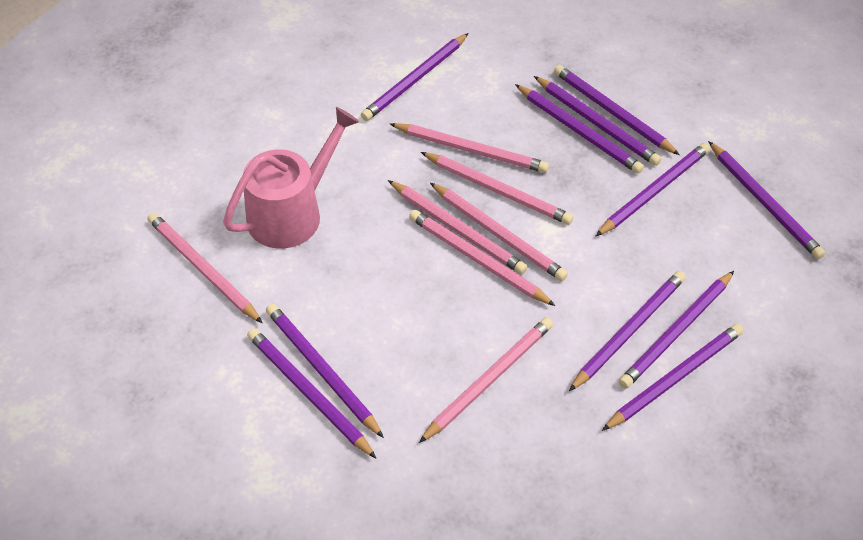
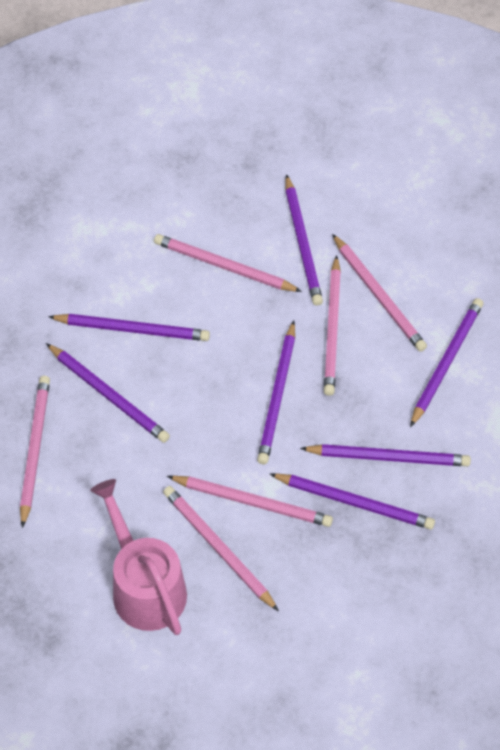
pink pencil: [147,213,262,323] [388,180,527,274] [390,123,549,173] [409,210,555,306] [419,317,553,443] [421,152,573,225] [430,183,568,281] = 7 -> [20,376,50,528] [154,234,302,292] [163,486,279,611] [167,476,333,527] [324,255,341,396] [332,234,427,352] = 6
purple pencil: [247,328,377,459] [266,304,384,438] [361,33,469,121] [515,84,644,174] [534,76,661,166] [554,65,680,155] [569,271,686,391] [596,143,710,236] [602,324,744,431] [619,271,734,389] [708,141,825,259] = 11 -> [46,343,170,443] [48,314,210,341] [257,320,295,464] [270,473,435,530] [285,174,323,306] [300,444,471,466] [410,298,483,427] = 7

